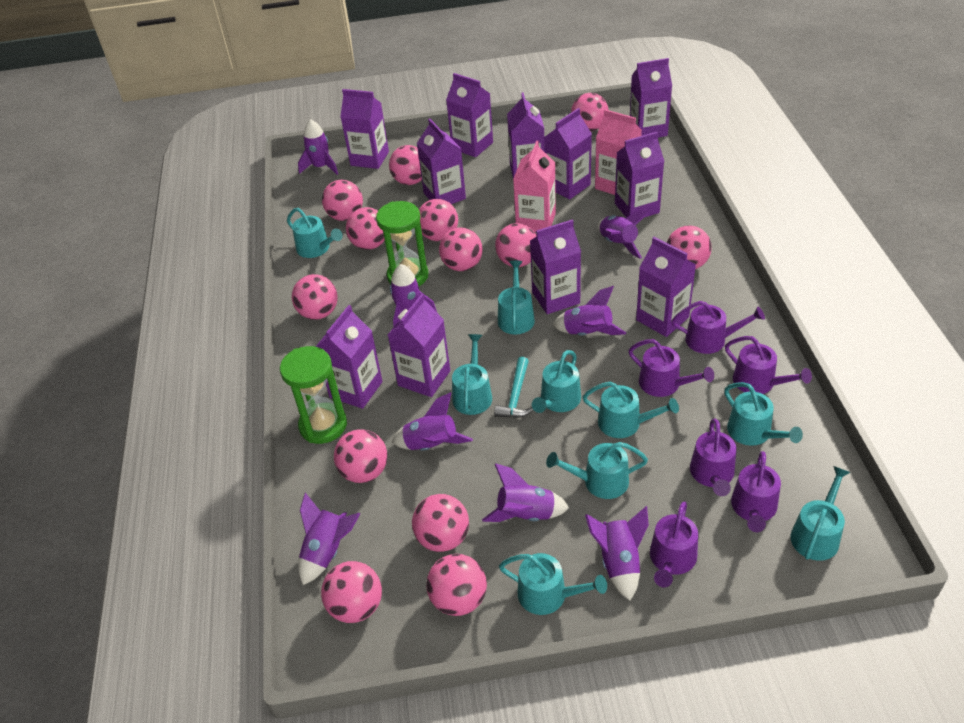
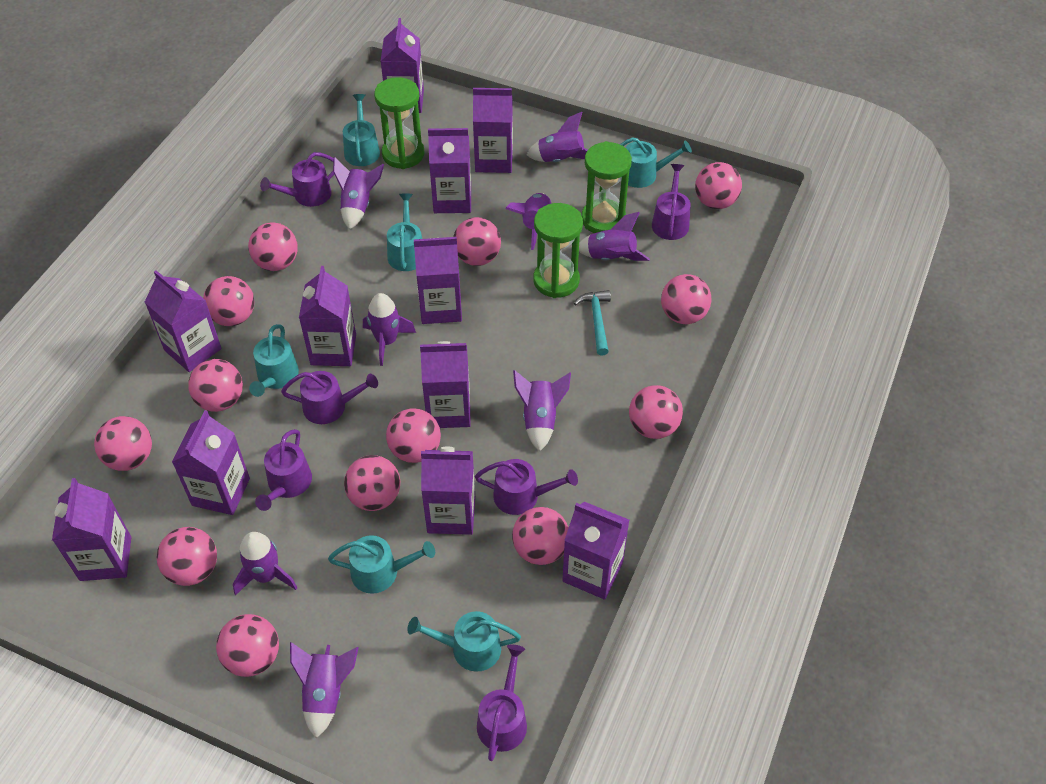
green hourglass: [280,346,347,444] [376,201,428,286] = 2 -> [374,77,425,169] [533,203,583,298] [582,141,632,233] = 3
pink carton: [513,141,556,232] [595,109,642,195] = 2 -> none = 0
turquoise watering can: [287,208,343,258] [452,334,492,415] [498,261,535,334] [499,553,607,615] [532,350,581,413] [546,442,648,499] [583,382,679,438] [724,382,803,446] [791,466,850,561] = 9 -> [249,324,299,397] [328,535,435,594] [343,94,380,166] [387,193,422,271] [407,611,521,672] [620,137,692,188] = 6

